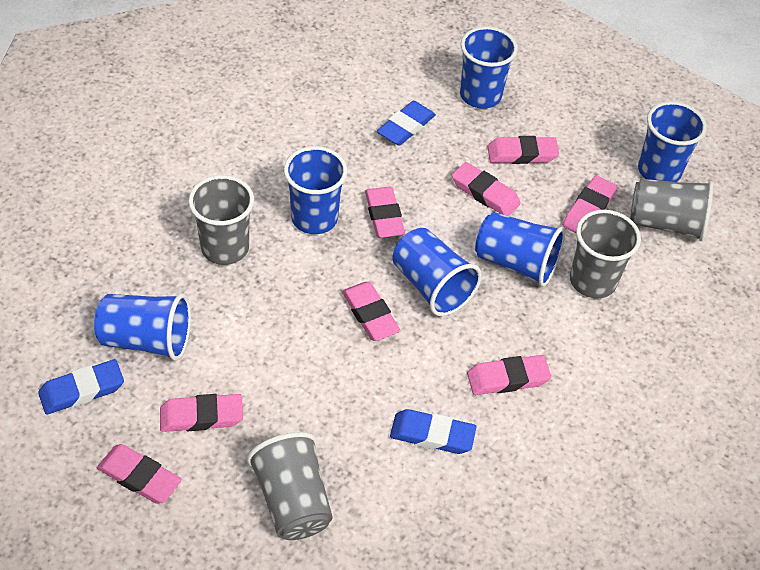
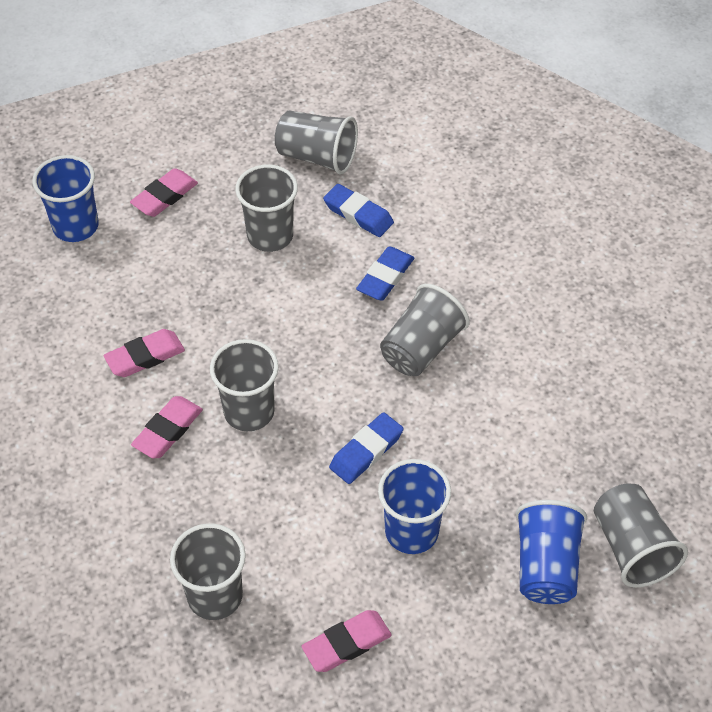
blue cup: [94,294,191,361] [284,146,347,234] [392,228,482,316] [460,26,518,109] [475,212,565,287] [638,101,707,182] = 6 -> [32,155,99,242] [378,459,451,554] [516,500,587,604] = 3
grey cup: [189,175,254,265] [247,432,333,540] [570,210,641,299] [630,179,713,241] = 4 -> [170,523,246,620] [210,339,279,431] [235,165,298,252] [275,110,358,175] [380,284,470,376] [594,484,688,588] = 6
pink eraser: [97,444,182,504] [160,394,243,432] [342,282,401,341] [365,187,405,238] [452,162,521,216] [467,355,551,395] [487,136,559,164] [563,175,617,233] = 8 -> [103,329,185,377] [130,168,198,217] [131,396,203,459] [301,610,392,672] = 4

